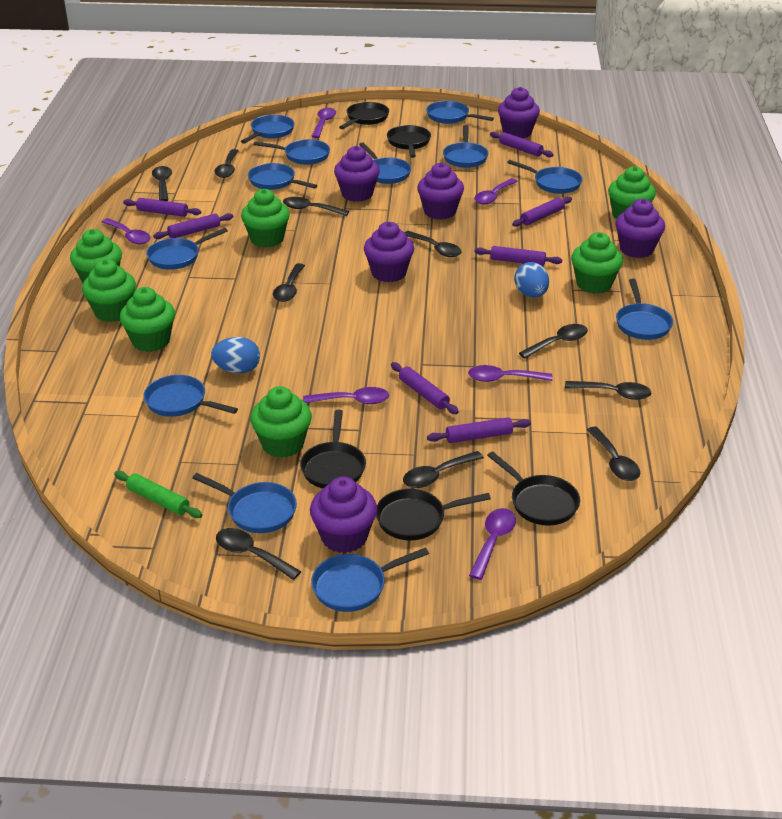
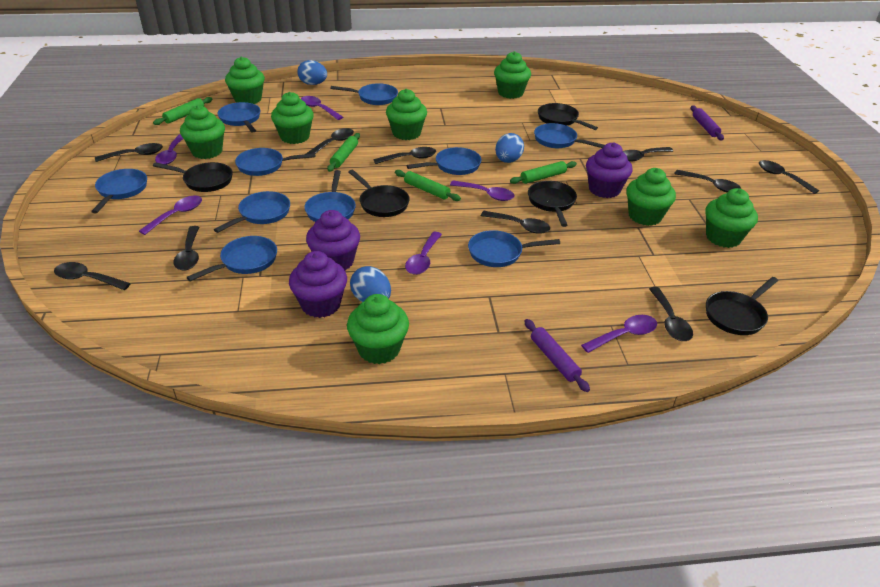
blue egg: [211,337,260,374] [514,262,549,298] = 2 -> [297,60,327,85] [350,266,391,302] [495,133,524,163] = 3
blue pan: [143,375,238,417] [146,228,228,270] [192,473,297,533] [241,115,295,144] [248,163,318,190] [254,139,330,165] [311,547,429,612] [359,142,411,184] [426,101,494,124] [443,125,488,168] [507,160,582,194] [616,279,673,340] = 12 -> [91,169,147,213] [186,236,277,281] [214,191,290,233] [217,102,260,133] [235,148,315,176] [304,170,356,222] [330,83,398,105] [406,147,481,175] [468,230,560,267] [534,123,604,148] = 10
green cupcake: [70,229,122,283] [82,259,136,322] [120,287,175,352] [241,189,290,248] [250,386,312,458] [571,232,623,294] [608,166,656,219] = 7 -> [180,105,225,159] [225,57,265,104] [271,92,314,144] [347,294,409,364] [386,89,427,140] [494,51,531,99] [626,168,676,226] [705,188,758,248] = 8
green rolling pin: [114,471,202,518] = 1 -> [153,97,212,125] [327,133,360,172] [395,170,461,201] [510,161,577,184] = 4
purple cupcake: [310,477,377,553] [334,146,380,202] [364,222,414,282] [417,162,464,220] [498,87,540,138] [615,199,665,258] = 6 -> [289,251,347,318] [306,210,360,271] [586,142,632,198] = 3
purple rolling pin: [123,198,201,217] [153,213,234,239] [391,362,459,414] [427,417,531,443] [474,246,562,266] [490,132,554,157] [512,196,572,227] = 7 -> [524,319,590,392] [691,106,724,140] = 2

